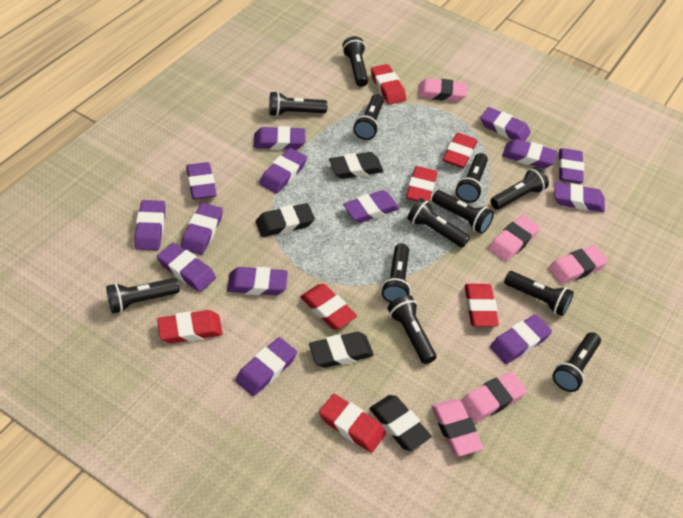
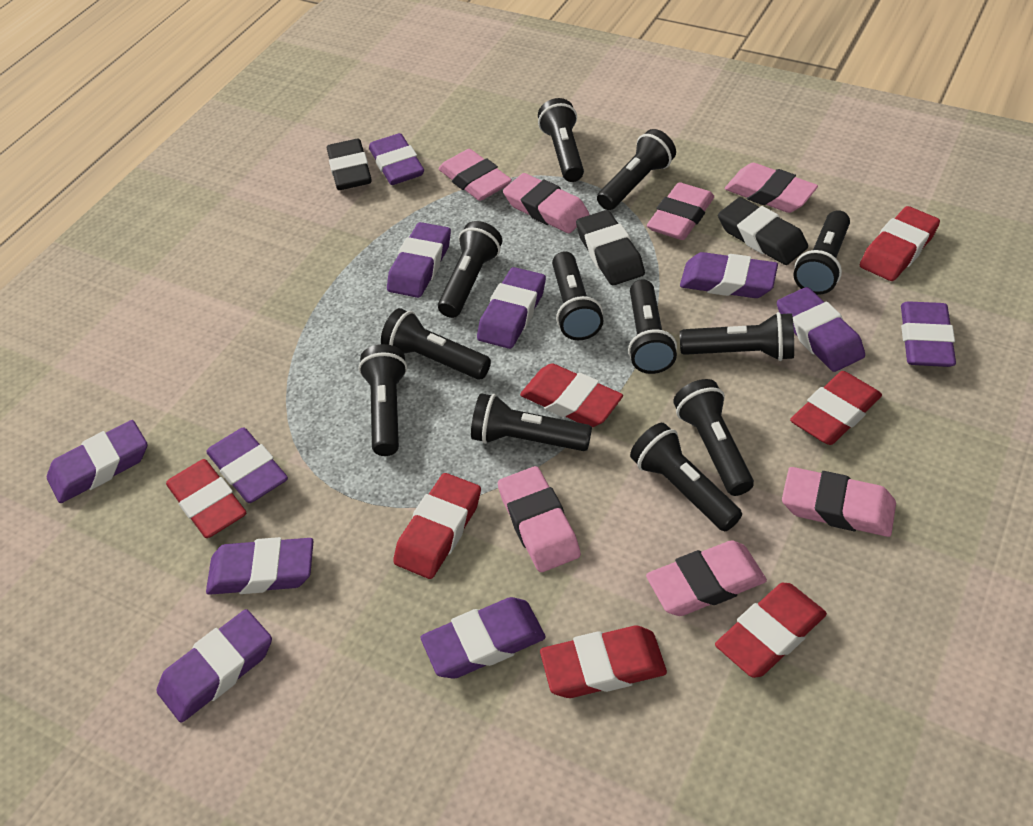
black eraser: [256,203,315,237] [309,332,374,368] [329,152,384,179] [369,395,432,451] = 4 -> [327,139,372,190] [576,210,645,285] [718,197,808,265] = 3
pink eraser: [418,78,467,102] [431,399,483,456] [461,372,527,423] [489,215,540,262] [548,245,608,285] = 5 -> [439,149,512,201] [498,466,581,572] [503,173,589,233] [646,540,767,616] [647,182,714,240] [725,163,818,213] [782,467,896,537] = 7
purple eraser: [134,200,165,250] [157,243,216,292] [181,203,223,255] [186,162,217,199] [227,267,288,295] [235,337,297,396] [253,126,305,150] [259,148,307,194] [343,190,399,223] [480,107,531,141] [490,315,552,364] [502,139,557,169] [555,182,605,212] [558,148,584,183] = 14 -> [47,420,147,503] [157,609,272,723] [206,427,288,503] [206,537,313,595] [369,133,424,185] [387,222,451,298] [421,597,546,679] [477,267,546,349] [680,252,778,298] [777,287,865,372] [901,301,956,367] = 11

